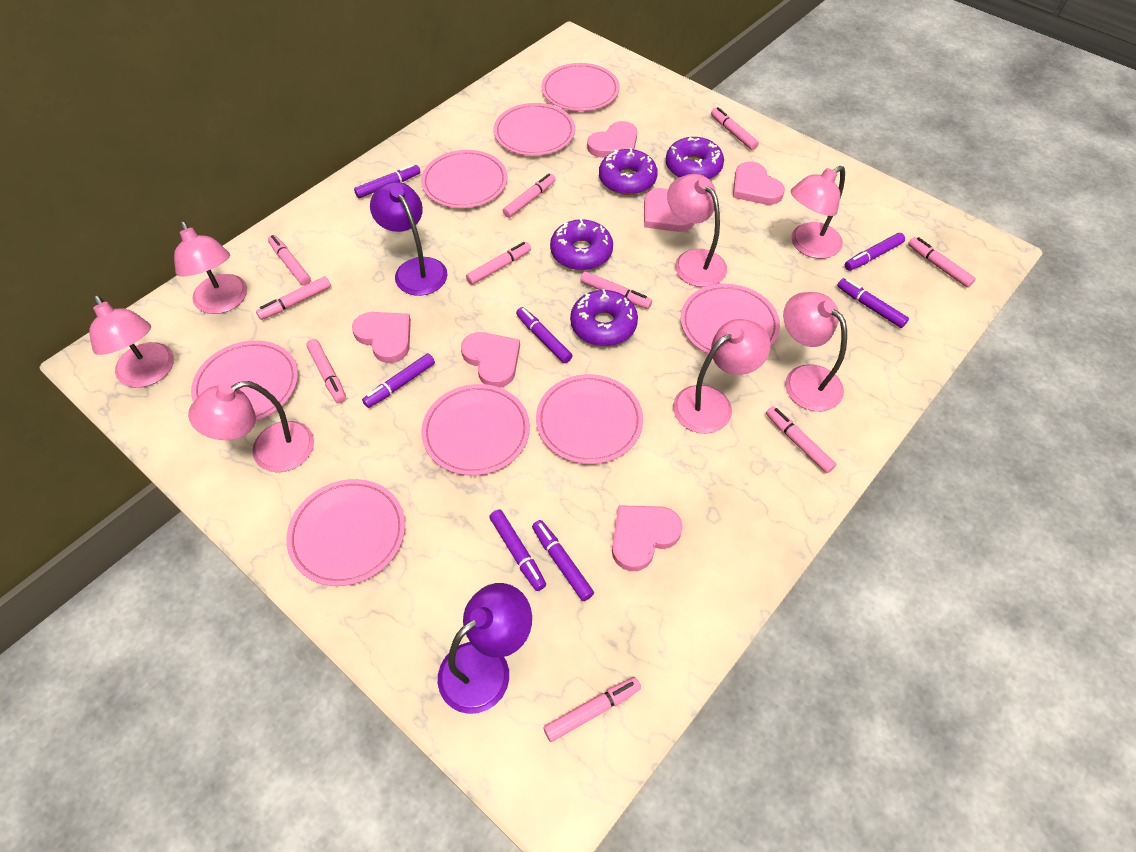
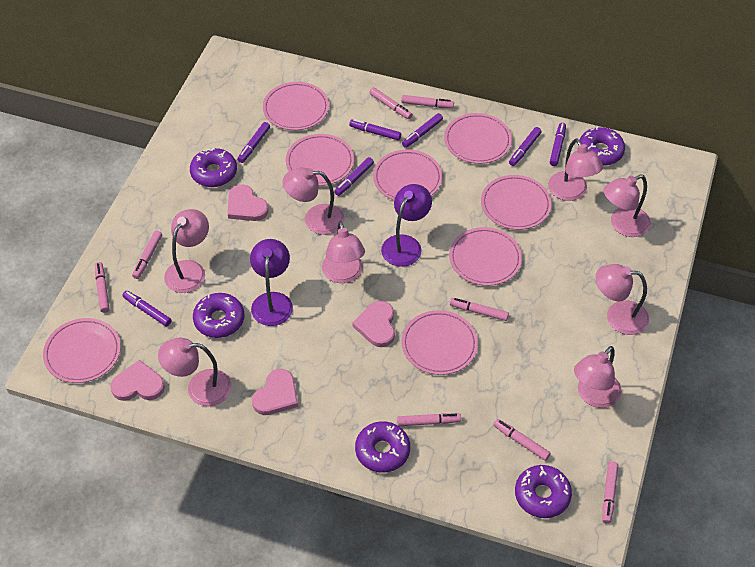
pink heart: [352,312,411,363] [461,332,520,388] [587,121,637,158] [612,505,683,571] [644,188,694,232] [733,162,785,205] = 6 -> [110,360,165,401] [228,184,269,221] [252,369,298,415] [353,301,395,347] = 4
pink lamp: [90,295,174,388] [174,221,247,314] [188,381,314,472] [667,174,727,287] [673,319,771,433] [783,292,847,411] [791,166,845,259] = 7 -> [158,338,232,406] [164,209,209,293] [282,167,344,235] [322,221,365,283] [548,138,603,201] [574,346,622,408] [595,264,649,335] [603,174,651,237] = 8
pink marker: [256,276,331,320] [268,235,311,286] [306,339,346,403] [466,242,531,285] [503,173,556,218] [543,677,641,742] [580,271,652,309] [711,107,759,150] [766,406,836,473] [908,237,976,287] = 10 -> [95,262,110,313] [132,231,162,279] [369,87,412,119] [397,413,461,426] [401,95,454,108] [450,298,509,321] [493,419,551,461] [602,461,618,524] = 8
purple donut: [550,218,613,270] [570,289,638,346] [599,148,658,195] [666,137,724,179] = 4 -> [190,147,237,187] [193,293,244,338] [355,421,410,473] [515,465,572,518] [579,127,625,165] = 5

